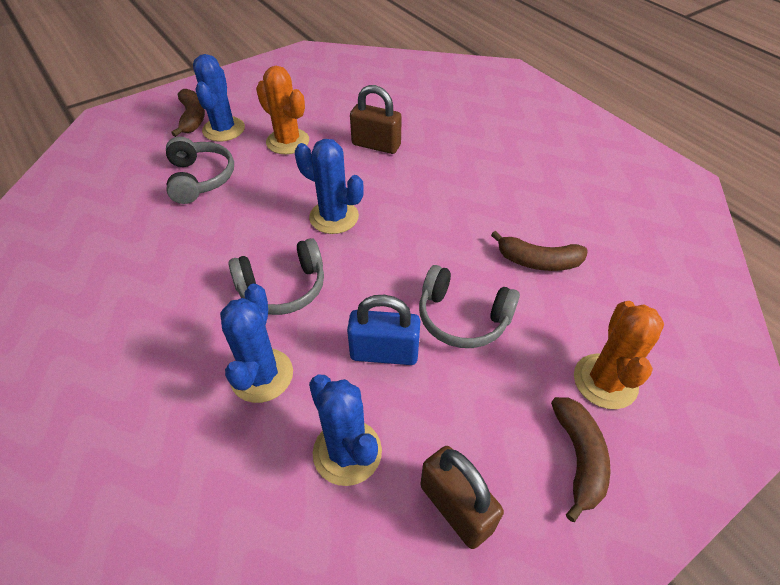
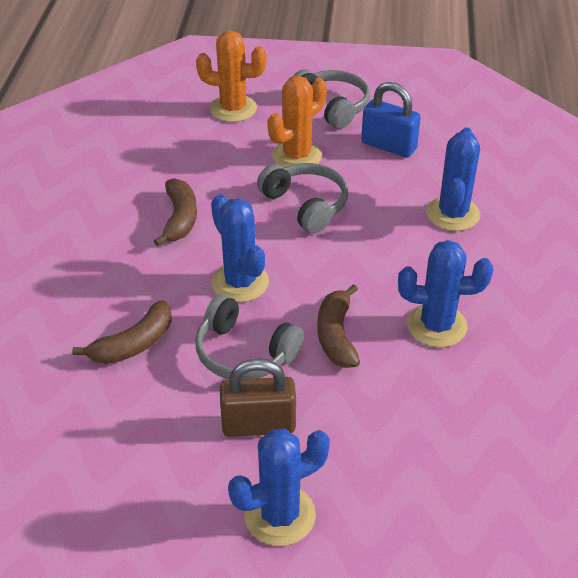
brown padlock: [350,85,402,154] [420,446,504,549] = 2 -> [220,358,296,437] = 1

